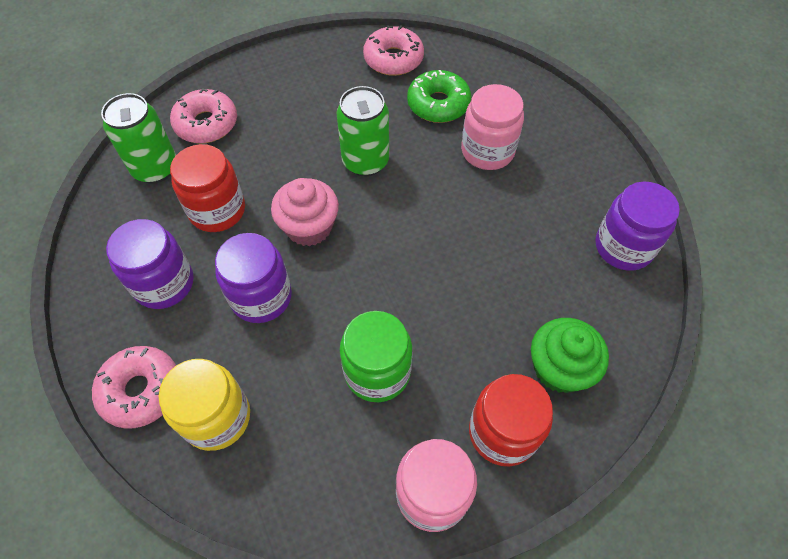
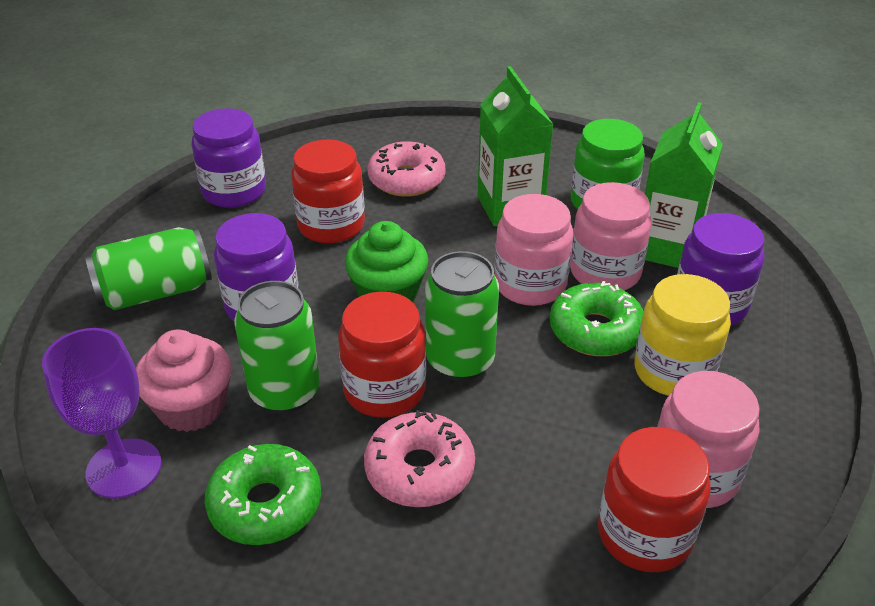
green can: [101,93,176,184] [336,86,389,176] = 2 -> [85,227,212,310] [234,281,320,414] [425,251,499,381] = 3
green carton: none = 0 -> [478,66,554,226] [645,102,723,268] = 2
green donut: [407,70,471,123] = 1 -> [204,444,321,545] [550,281,644,356] = 2
pink donut: [92,346,176,429] [170,88,237,143] [363,25,424,76] = 3 -> [364,410,475,507] [367,141,445,197] = 2
pink jar: [396,439,477,532] [461,84,524,170] = 2 -> [495,194,573,306] [570,182,652,290] [657,371,760,508] = 3
purple goblet: none = 0 -> [42,328,162,499] = 1
red jar: [170,144,245,232] [469,374,553,466] = 2 -> [291,139,365,243] [338,292,426,418] [598,427,711,572] = 3

